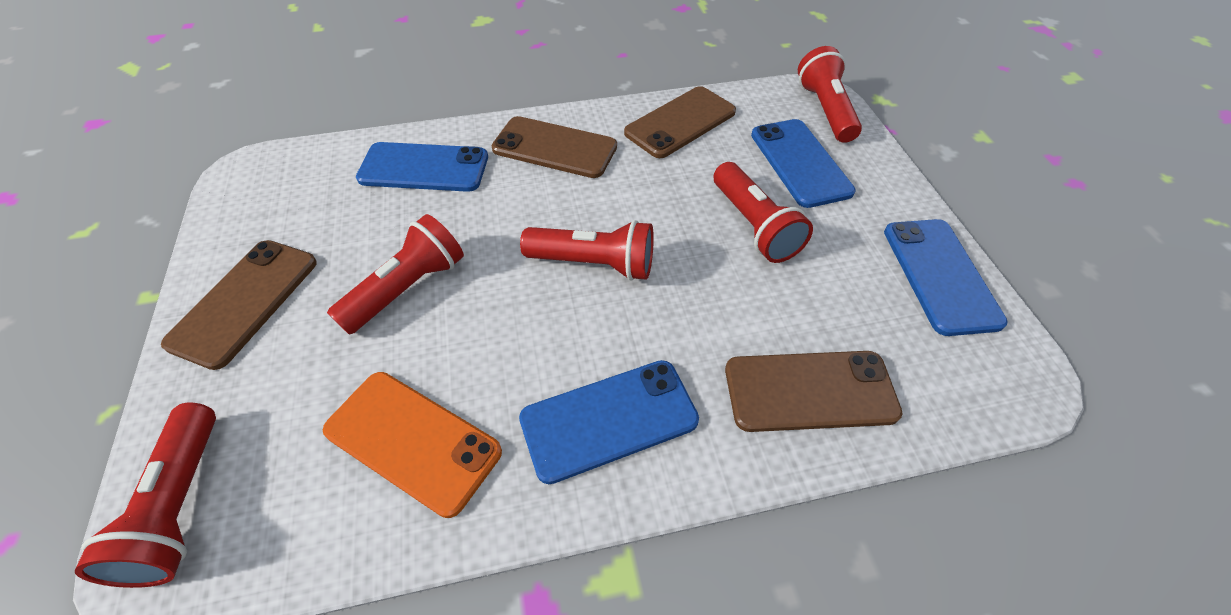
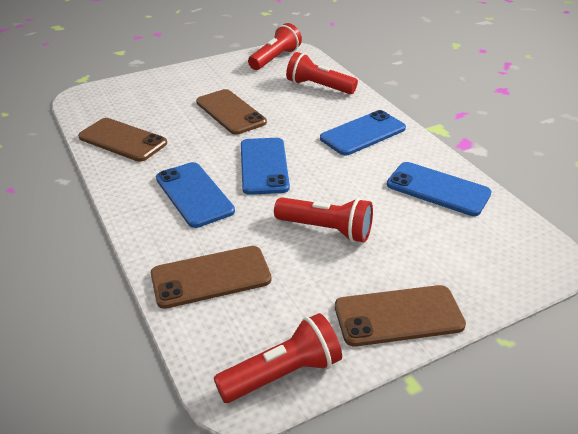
orange phone: [323,372,502,518] = 1 -> none = 0
red flashlight: [75,402,216,588] [327,214,464,335] [520,220,654,281] [714,162,813,263] [798,46,862,143] = 5 -> [214,313,342,403] [248,23,302,70] [274,197,373,242] [286,52,358,94] = 4

